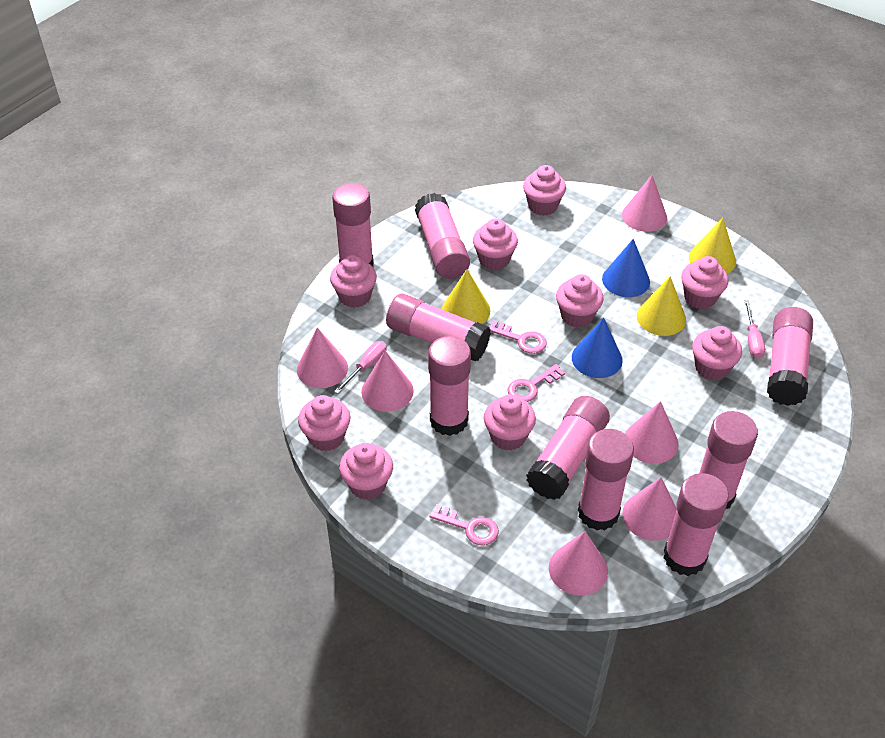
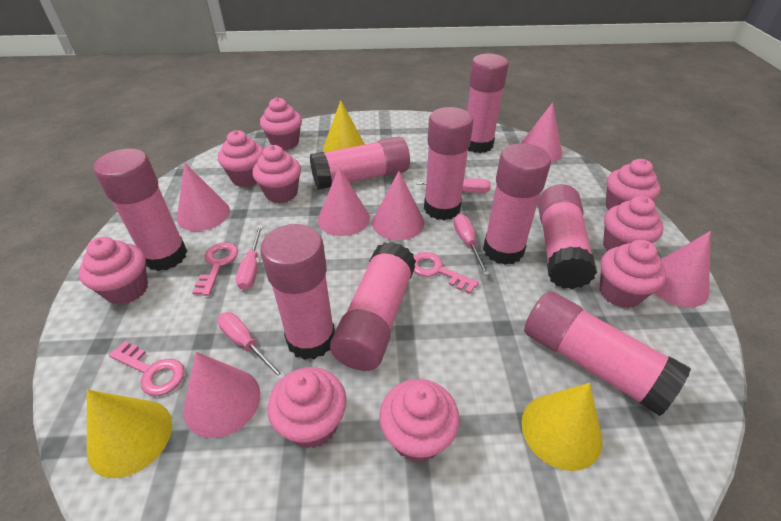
blue cone: [572,318,623,378] [602,239,650,297] = 2 -> none = 0
pink screwdriver: [334,341,387,394] [744,300,765,358] = 2 -> [217,312,285,380] [236,225,263,290] [416,179,491,193] [454,214,489,276] = 4

